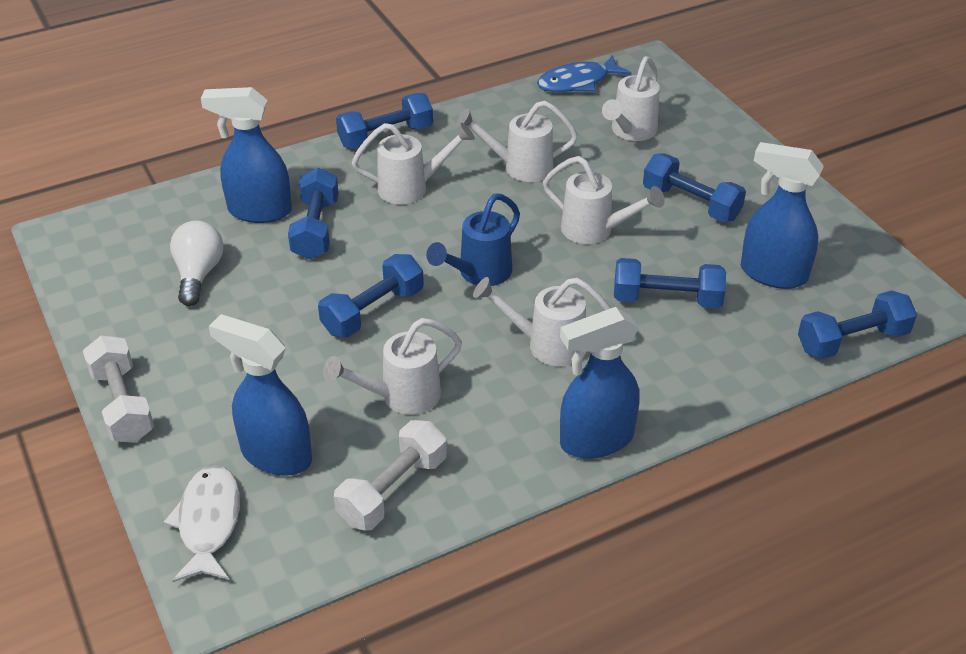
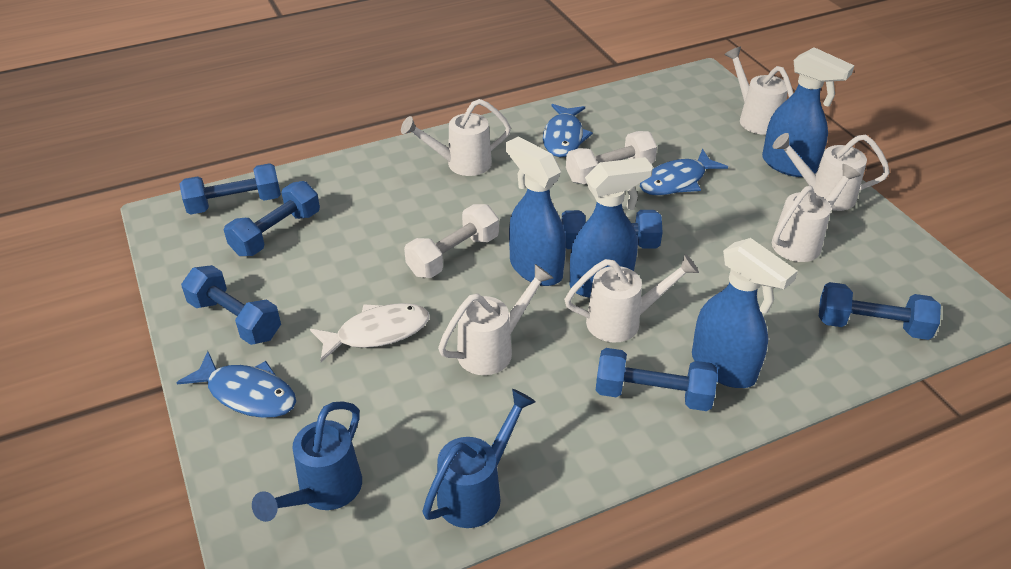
blue fish: [537,55,631,92] = 1 -> [176,351,296,418] [543,104,593,157] [640,149,728,196] = 3
blue watering can: [426,193,520,286] = 1 -> [252,401,362,522] [422,389,536,528] = 2
white light bulb: [170,220,224,306] = 1 -> none = 0

